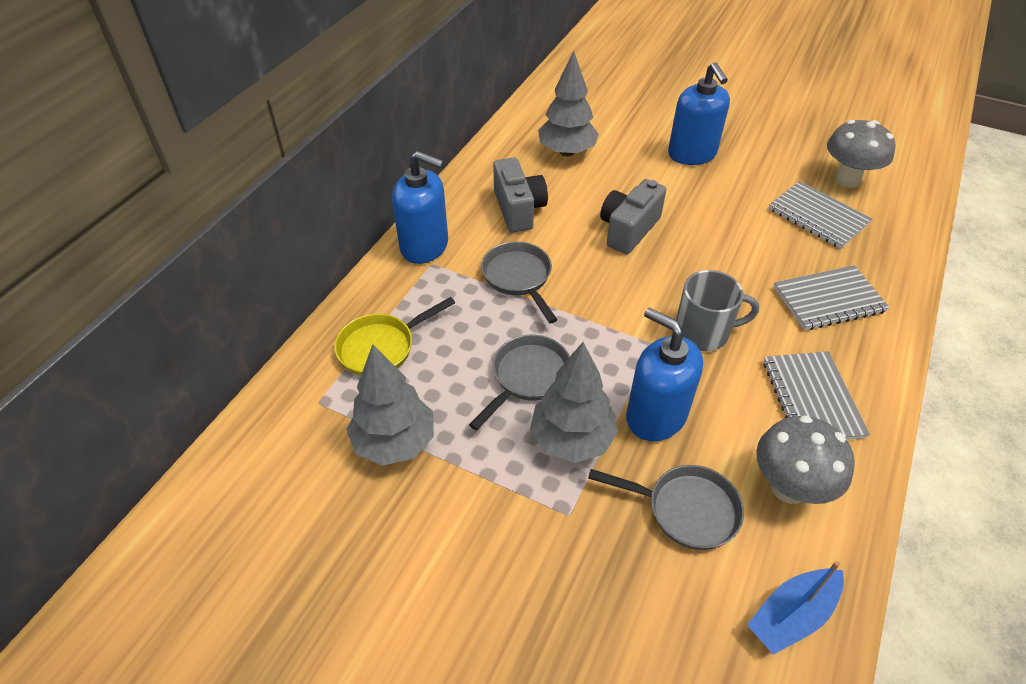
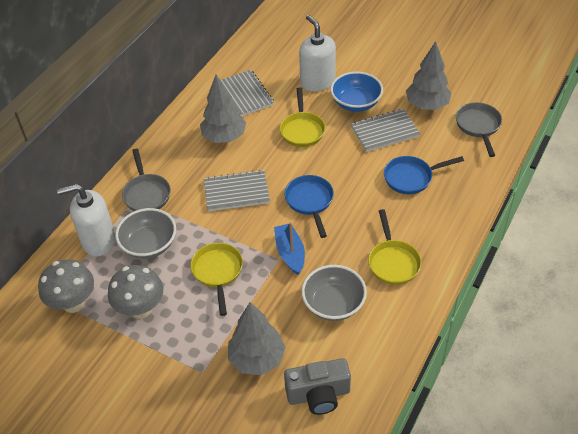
blue bowl: none = 0 -> [330,71,383,112] = 1
blue pan: none = 0 -> [285,175,334,238] [384,156,464,194] = 2
blue soap dispenser: [392,151,448,264] [626,308,703,441] [668,62,730,165] = 3 -> none = 0
grey bowl: none = 0 -> [115,208,176,259] [301,265,367,321] = 2
grey camera: [493,158,548,233] [600,179,666,254] = 2 -> [284,358,351,415] = 1
grey mug: [676,270,759,351] = 1 -> none = 0
grey pan: [469,335,570,430] [481,242,558,323] [588,465,744,550] = 3 -> [122,149,171,211] [456,102,502,157] = 2
white soap dispenser: none = 0 -> [57,184,115,256] [299,15,336,92] = 2
yellow pan: [334,297,455,376] = 1 -> [191,243,243,316] [280,88,325,147] [368,209,421,285] = 3

